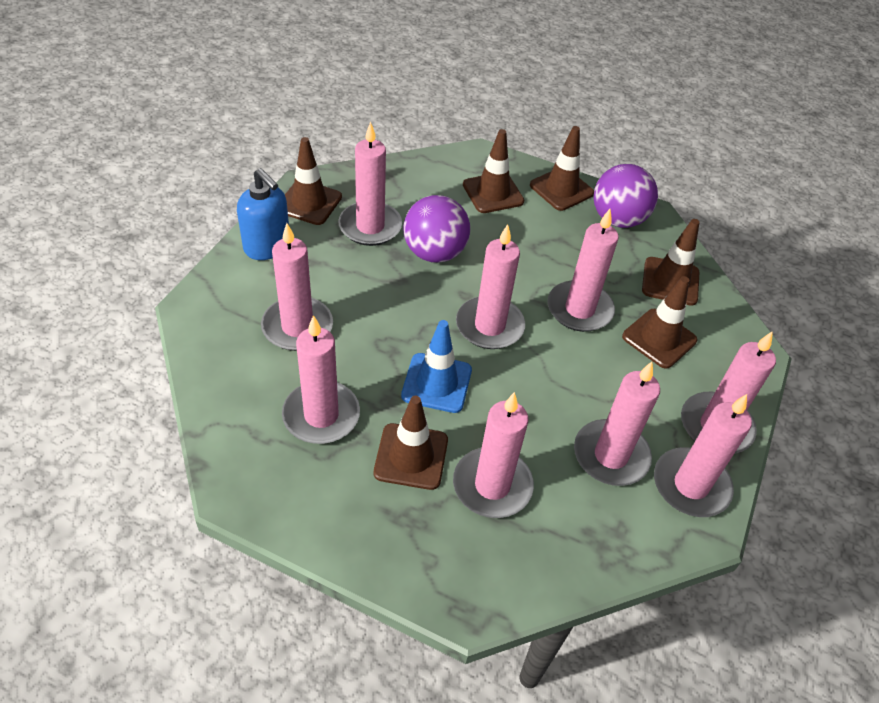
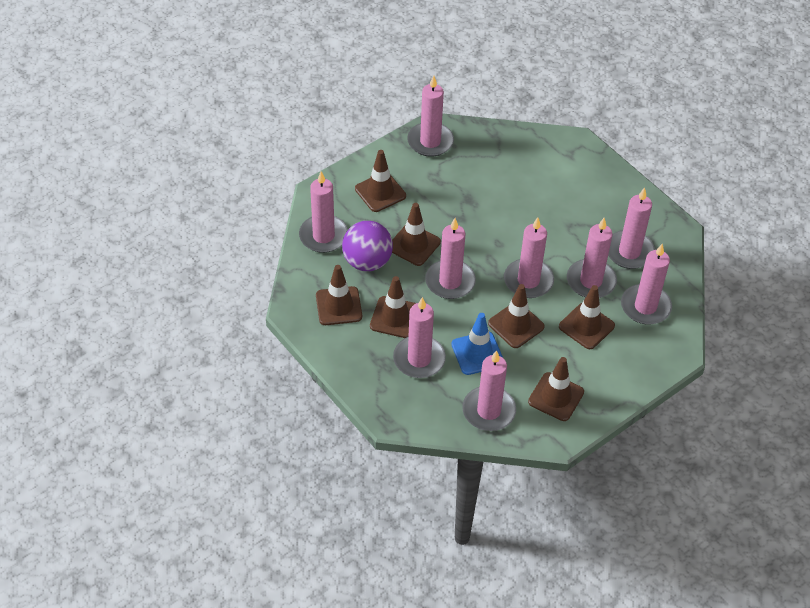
blue soap dispenser: [237,168,289,260] = 1 -> none = 0
brown traffic cone: [285,137,342,225] [374,396,448,490] [463,129,524,213] [530,126,594,211] [622,276,698,369] [642,219,700,306] = 6 -> [316,265,362,325] [355,150,406,212] [370,276,416,338] [392,203,441,266] [488,284,545,348] [528,357,584,421] [559,285,615,349] = 7
purple ball: [404,195,470,263] [594,164,658,228] = 2 -> [342,221,393,271] = 1

